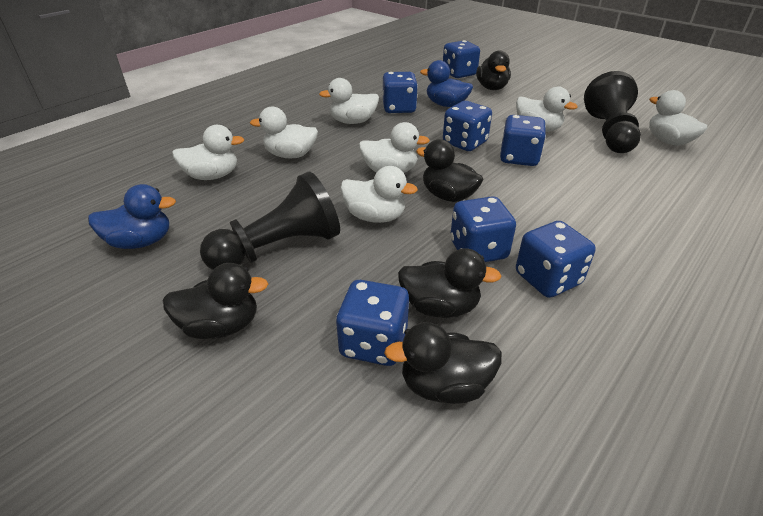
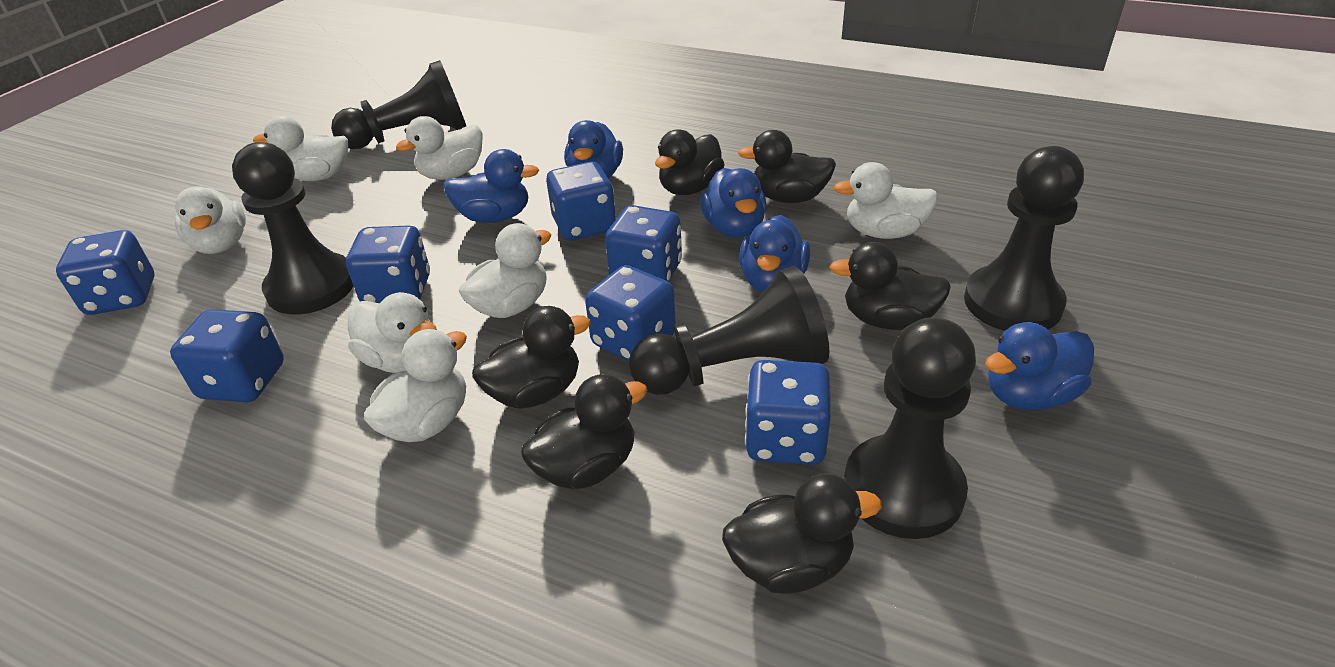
black duck: [163,263,268,339] [384,322,502,404] [398,248,501,318] [416,139,483,202] [476,50,511,90] = 5 -> [472,306,591,409] [521,374,648,489] [655,129,725,195] [722,474,882,594] [738,130,836,203] [829,242,951,330] = 6
black pawn: [200,172,340,270] [584,71,641,153] = 2 -> [232,142,353,314] [331,60,466,149] [629,266,829,395] [844,317,976,539] [964,146,1084,331] = 5
blue duck: [88,184,176,249] [420,60,473,107] = 2 -> [444,149,539,223] [564,120,623,178] [700,168,767,238] [739,215,810,292] [985,322,1094,410] = 5

